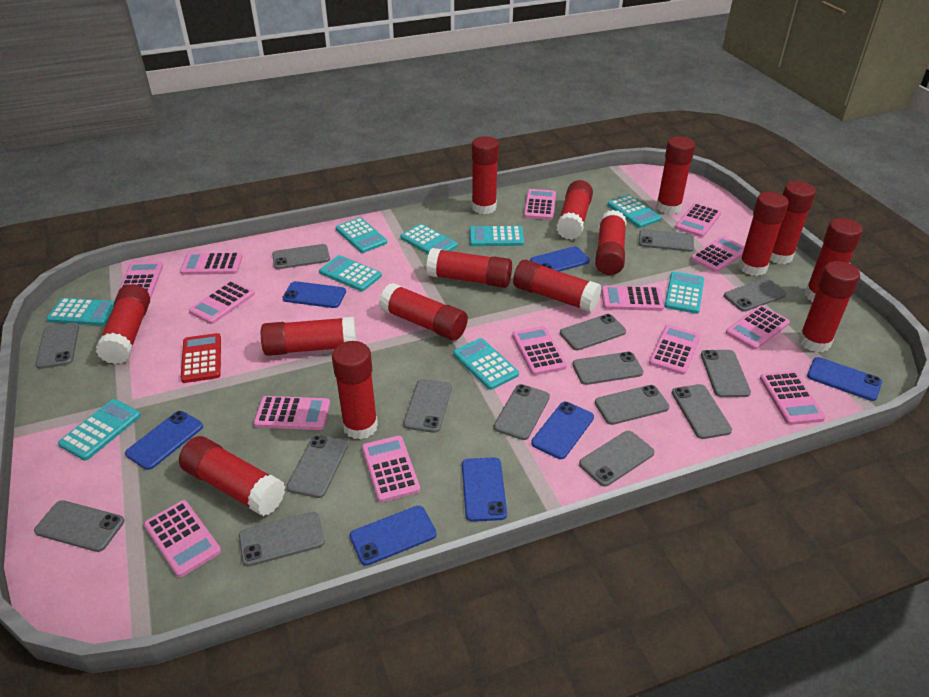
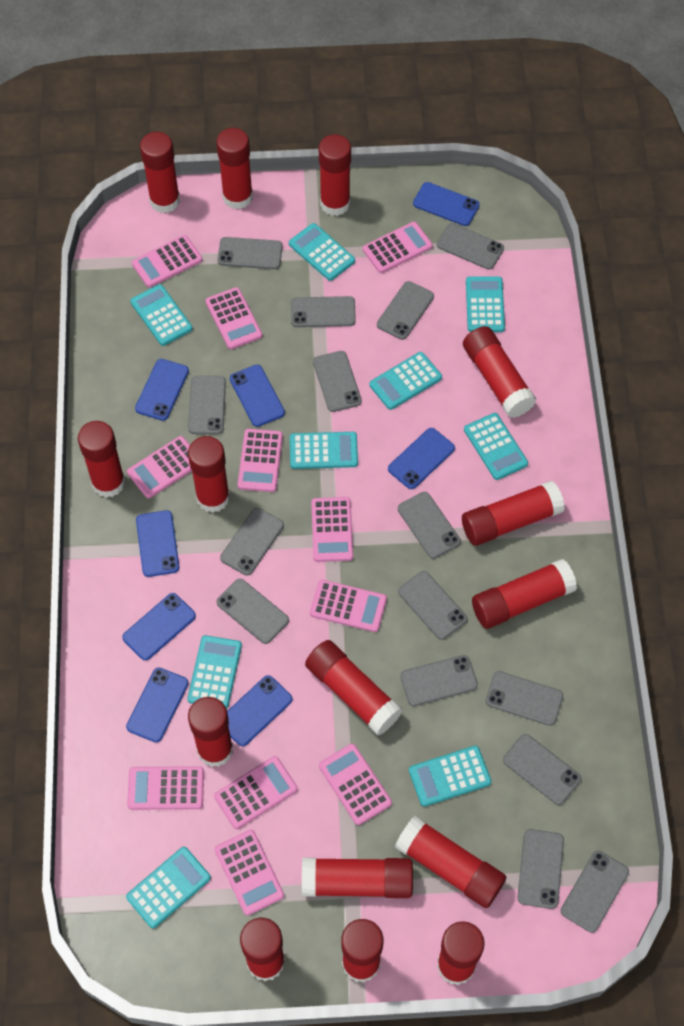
blue phone: [125,411,203,470] [282,281,346,308] [350,506,437,566] [462,457,507,522] [530,246,590,272] [531,402,594,459] [807,357,882,401] = 7 -> [122,593,196,661] [126,668,189,743] [135,359,189,421] [136,510,179,577] [227,675,293,746] [230,365,285,427] [388,428,455,489] [413,182,480,226] = 8
pink calculator: [116,261,163,298] [144,500,221,577] [180,252,243,275] [189,281,255,324] [254,396,330,430] [362,436,420,502] [512,326,567,375] [524,189,556,220] [601,286,664,311] [649,325,701,375] [675,203,721,237] [691,236,744,272] [726,305,790,350] [760,371,825,425] = 14 -> [127,436,192,498] [127,766,204,810] [132,235,202,288] [205,287,262,349] [214,756,298,829] [215,830,284,916] [238,429,283,492] [310,580,387,632] [311,497,353,562] [319,744,392,825] [363,222,433,273] = 11
red calculator: [181,333,221,383] = 1 -> none = 0

